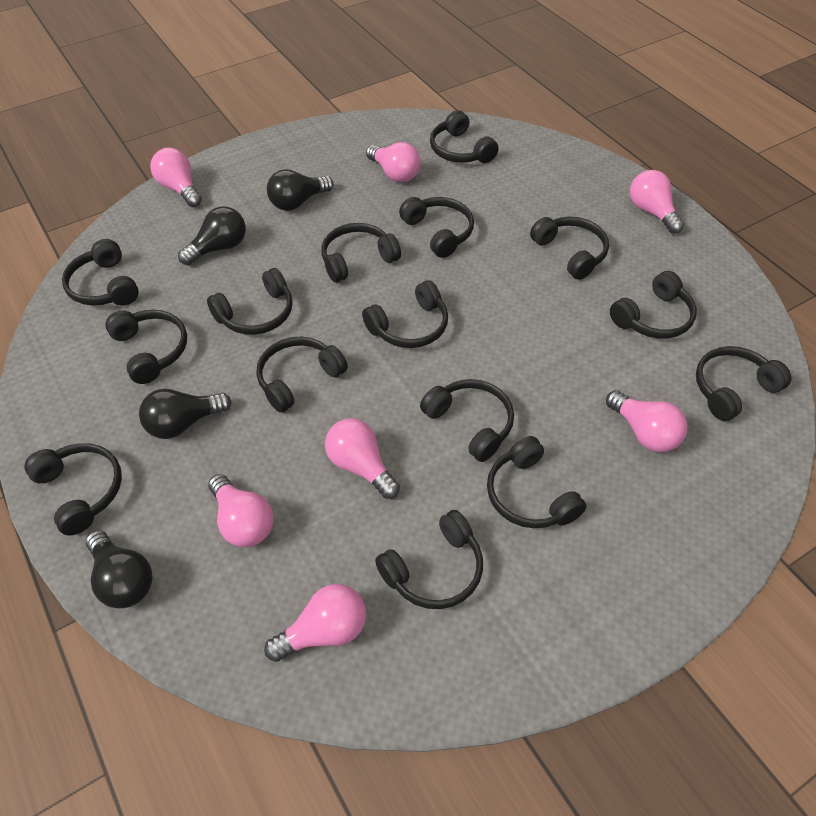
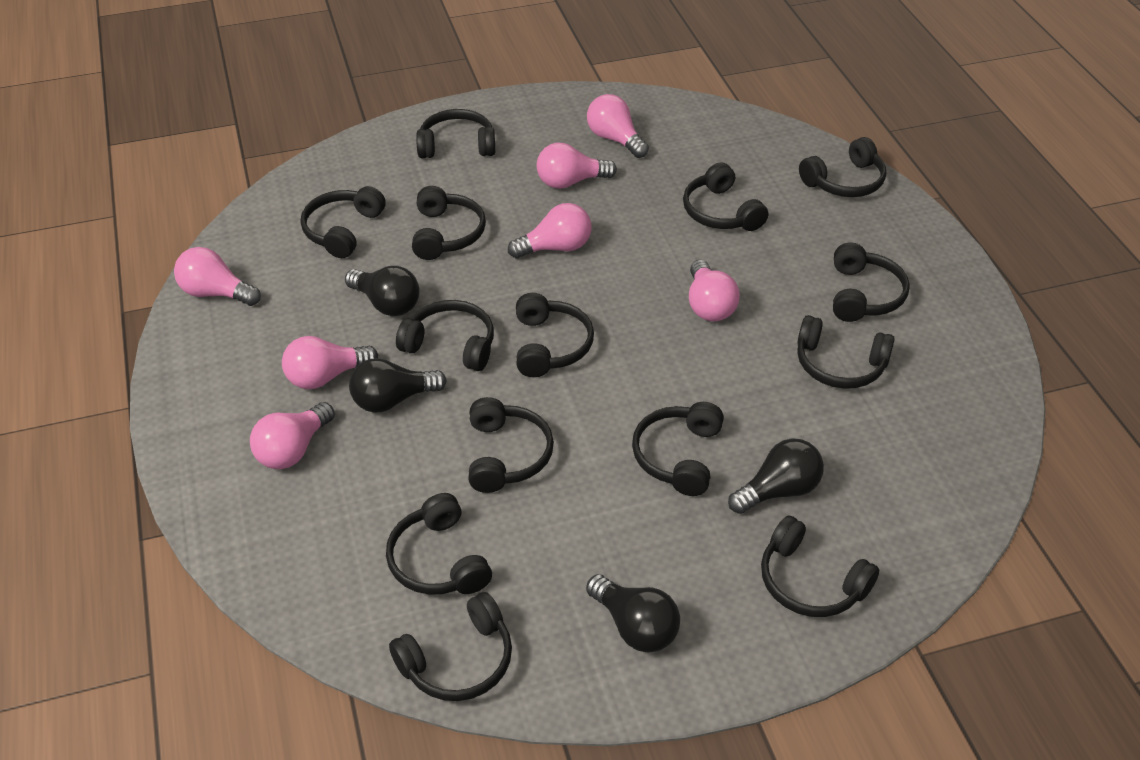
black headphones: [25,443,122,536] [62,239,139,306] [105,310,187,384] [207,268,293,335] [256,337,348,413] [321,223,401,282] [362,280,448,348] [375,510,483,609] [399,197,474,258] [420,379,514,462] [430,110,499,163] [487,436,587,528] [530,217,609,280] [610,271,697,338] [696,346,792,421] = 15 -> [301,186,386,258] [386,493,492,595] [389,592,512,701] [396,300,494,371] [412,186,486,260] [416,109,495,158] [469,397,554,493] [516,293,594,377] [632,402,724,496] [683,162,768,231] [761,515,879,617] [797,315,895,389] [799,137,886,197] [833,243,910,322] = 14

